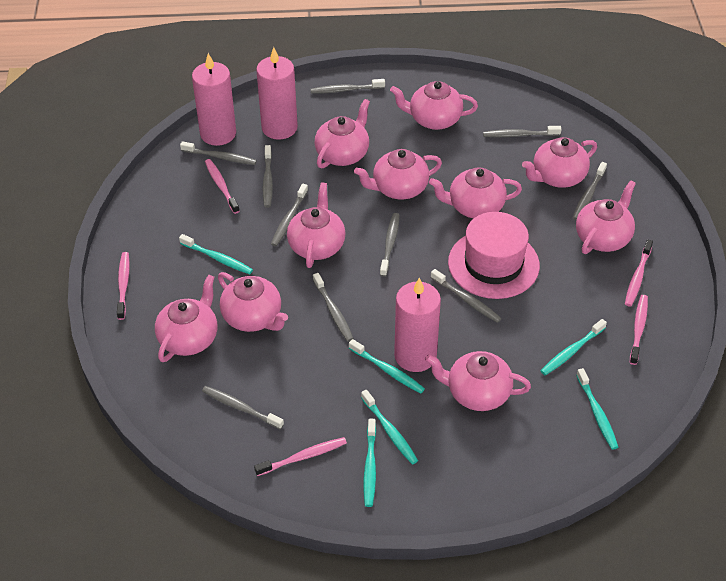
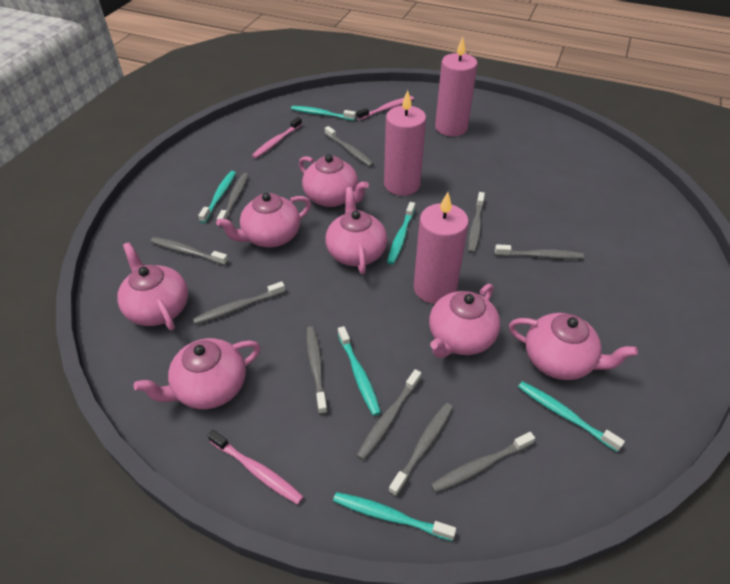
pink hat: [448,212,540,299] = 1 -> none = 0
pink teapot: [155,274,217,362] [218,272,288,332] [287,182,345,268] [314,99,370,168] [354,149,442,199] [390,81,478,130] [425,351,531,411] [429,167,522,218] [522,137,597,188] [576,180,636,254] = 10 -> [117,242,188,330] [134,338,261,409] [216,193,311,247] [299,154,369,207] [325,187,387,274] [429,284,500,358] [509,313,638,380] = 7
pink toothbrush: [117,252,130,320] [205,159,240,214] [254,437,347,476] [625,239,653,307] [630,295,648,365] = 5 -> [208,430,304,505] [252,117,302,158] [357,96,414,120] = 3

